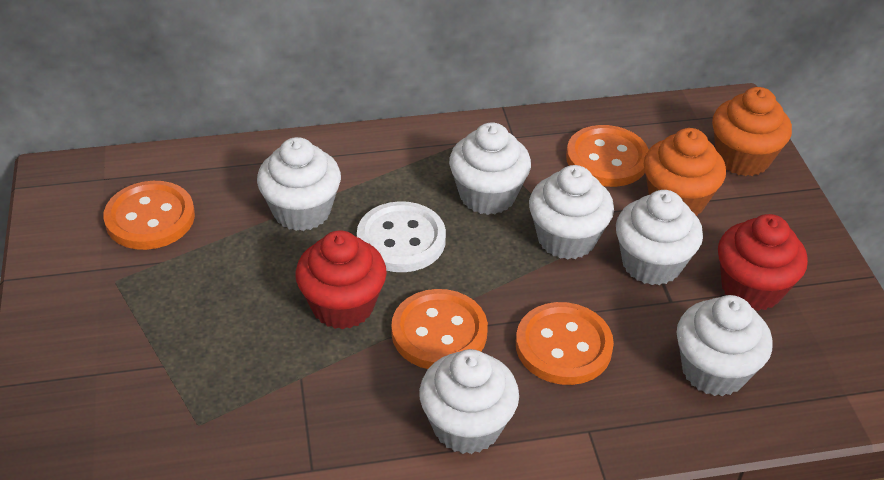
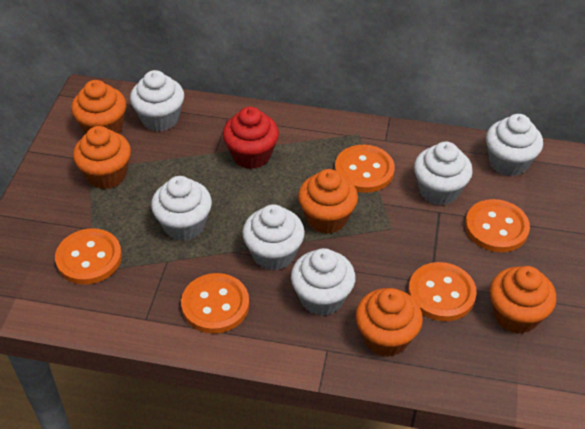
orange button: [103,181,195,250] [391,289,488,369] [516,302,614,385] [566,125,649,187] = 4 -> [55,228,122,284] [181,273,249,334] [335,145,395,193] [408,262,477,321] [465,199,530,252] = 5
orange cupcake: [644,128,726,216] [712,87,792,176] = 2 -> [71,80,126,134] [73,126,131,189] [298,169,358,234] [356,288,423,357] [490,266,556,334] = 5
red cupcake: [295,230,387,329] [718,214,808,311] = 2 -> [223,107,279,169] = 1
white button: [357,201,446,272] = 1 -> none = 0

